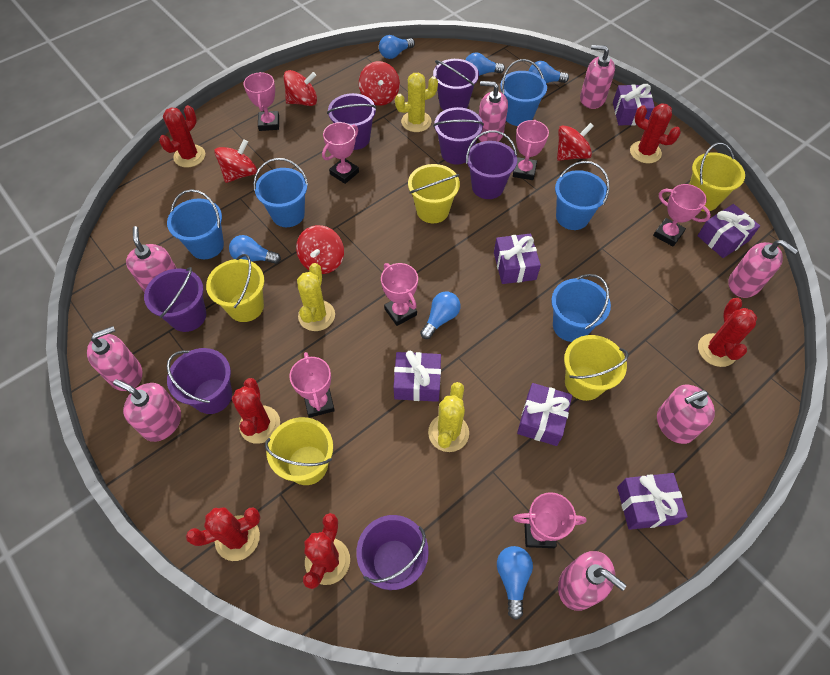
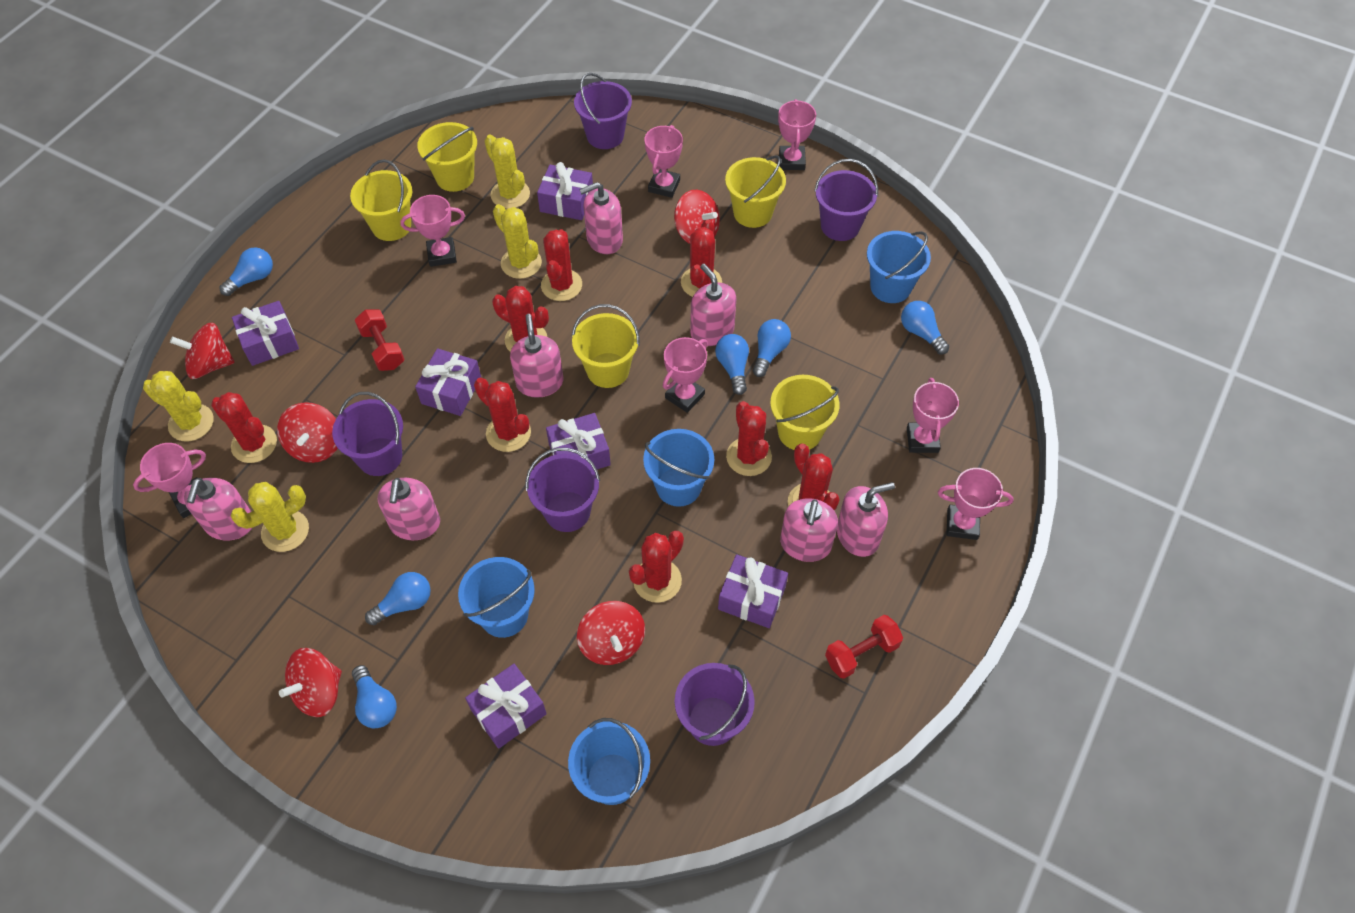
blue bucket: [167,189,224,259] [254,158,308,227] [500,59,547,126] [551,274,611,342] [555,161,609,230] = 5 -> [458,557,535,638] [568,718,650,805] [643,429,714,507] [867,231,931,303] = 4
pink soap dispenser: [87,326,143,391] [113,379,181,442] [126,226,177,292] [478,81,508,142] [558,551,626,611] [580,45,615,109] [657,385,715,444] [728,240,798,298] = 8 -> [184,478,252,541] [378,478,440,540] [510,314,563,398] [579,182,623,254] [690,264,736,346] [780,498,838,562] [837,482,895,557] = 7
purple bucket: [144,267,206,332] [167,348,232,414] [327,93,377,150] [356,515,429,590] [433,59,479,110] [433,107,484,165] [466,130,517,199] = 7 -> [332,392,403,476] [526,448,600,532] [574,73,632,149] [675,663,755,746] [814,159,878,241] = 5
red cactus: [159,105,205,168] [186,507,261,561] [232,378,280,444] [303,513,350,589] [630,103,681,163] [698,298,757,367] = 6 -> [211,392,277,463] [474,378,531,452] [492,286,549,351] [541,229,582,301] [629,531,684,603] [681,220,722,297] [726,401,772,476] [788,444,840,510] = 8
red dumbbell: none = 0 -> [355,309,404,371] [825,615,903,679] = 2
yellow cactus: [297,263,335,331] [395,73,438,132] [428,382,469,452] = 3 -> [143,371,214,441] [231,482,309,552] [484,135,530,209] [493,204,542,279] = 4

